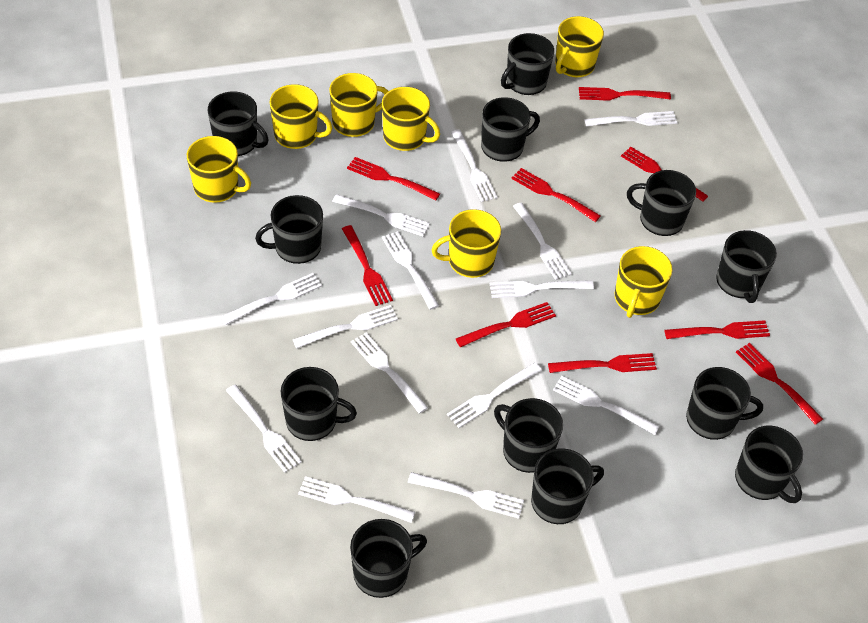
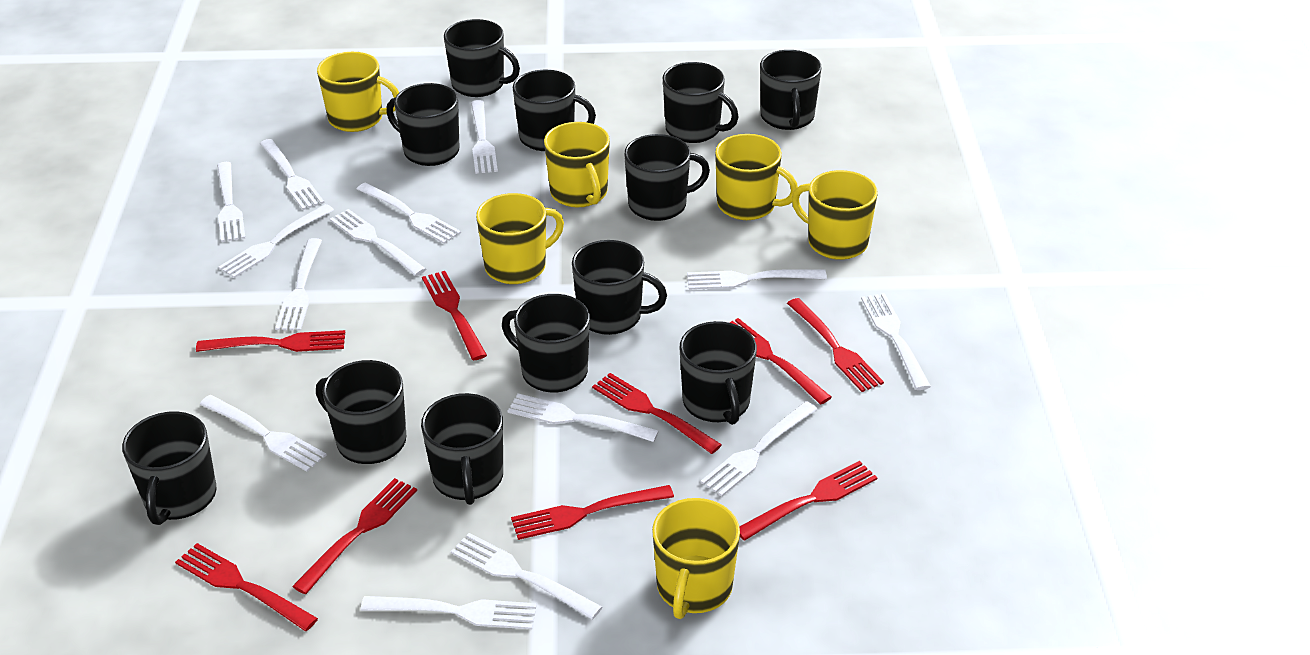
yellow mug: [187,136,251,203] [270,84,332,149] [329,73,388,137] [382,87,440,151] [431,209,501,278] [555,16,604,77] [615,246,673,318] = 7 -> [317,52,399,132] [476,193,564,284] [544,122,610,207] [652,498,740,619] [715,134,798,220] [792,170,878,260] = 6

